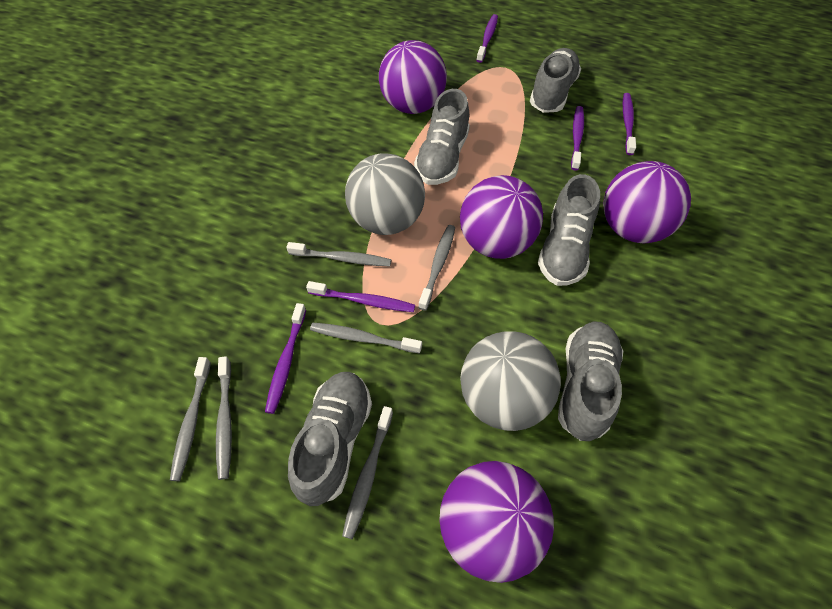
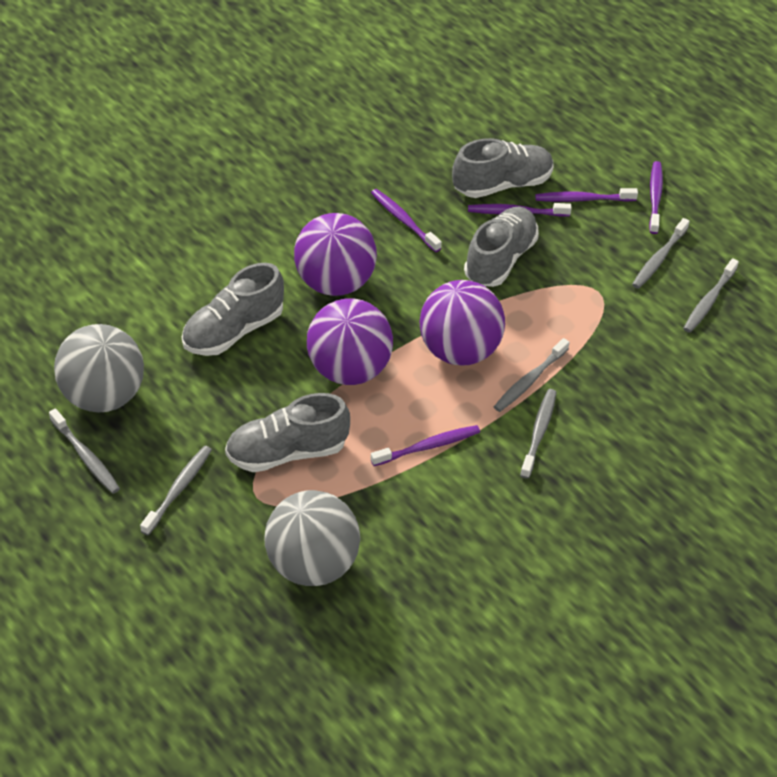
grey shoe: [288,372,372,506] [414,89,470,185] [530,48,581,113] [538,174,600,286] [558,322,623,441] = 5 -> [182,263,284,356] [225,393,350,472] [452,138,553,198] [464,207,539,287] = 4
purple ball: [379,40,447,114] [439,461,554,583] [460,175,543,259] [603,161,691,243] = 4 -> [294,213,377,296] [307,298,393,385] [419,280,505,366] = 3

